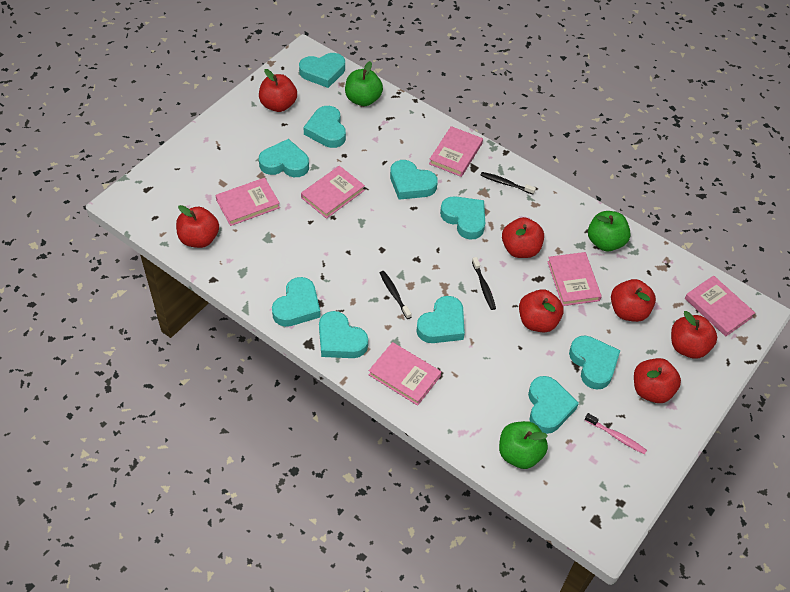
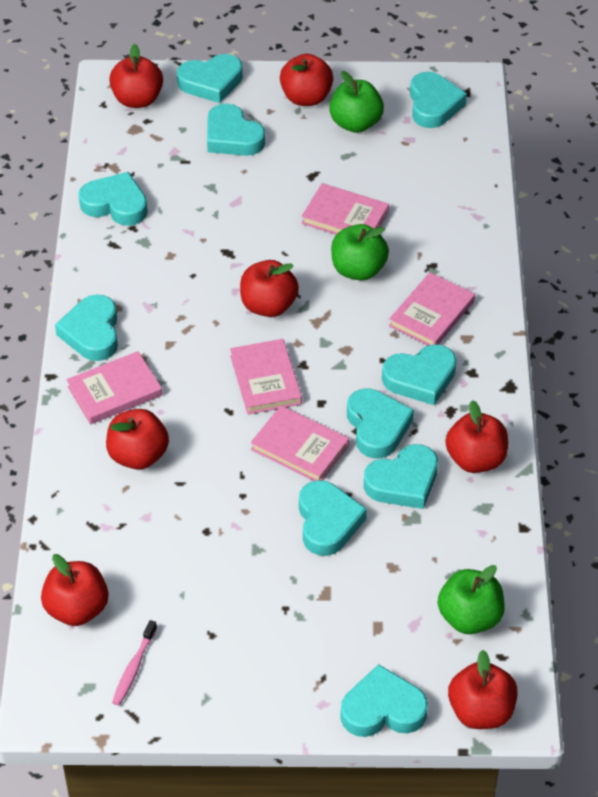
black toothbrush: [380,271,412,319] [472,257,496,310] [480,172,536,195] = 3 -> none = 0
pink book: [215,178,280,226] [301,166,365,219] [369,342,441,406] [429,126,483,177] [547,252,602,306] [685,276,755,336] = 6 -> [67,351,162,424] [230,339,302,414] [251,405,349,481] [302,183,389,235] [389,272,475,346] = 5

